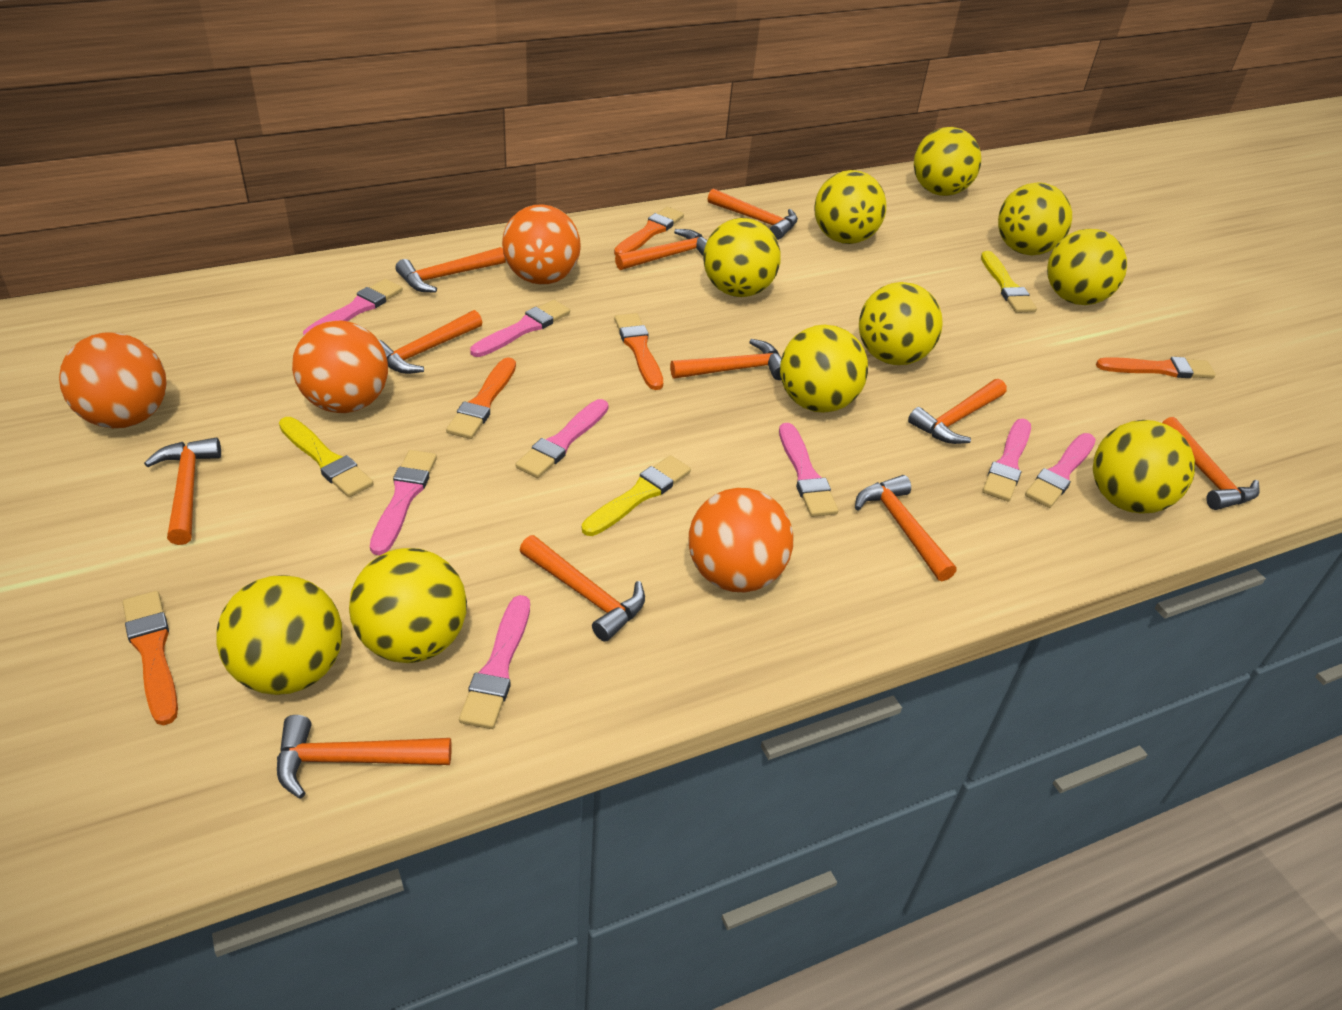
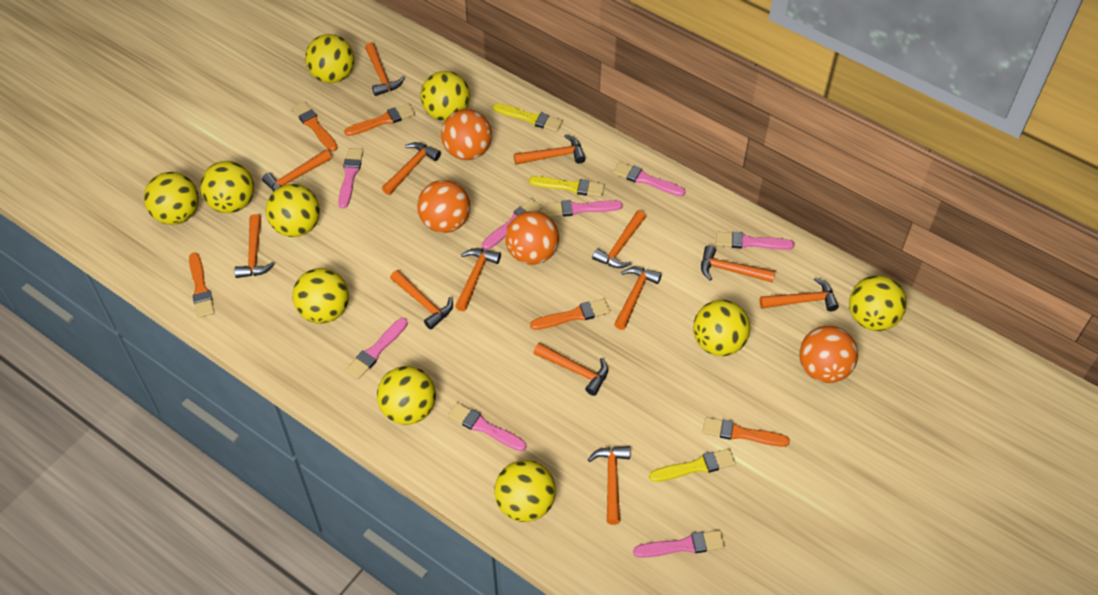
orange hammer: [144,437,221,545] [277,715,452,799] [379,310,483,374] [395,247,506,292] [520,535,645,642] [615,229,707,270] [670,339,781,380] [707,188,798,240] [855,475,957,581] [908,379,1007,444] [1162,417,1260,510] = 11 -> [234,214,274,278] [262,150,332,191] [365,43,405,96] [382,142,441,195] [390,270,453,329] [455,249,501,311] [514,134,586,165] [533,343,608,396] [588,446,630,525] [592,211,646,268] [614,267,662,330] [701,245,775,283] [760,277,839,311] = 13

